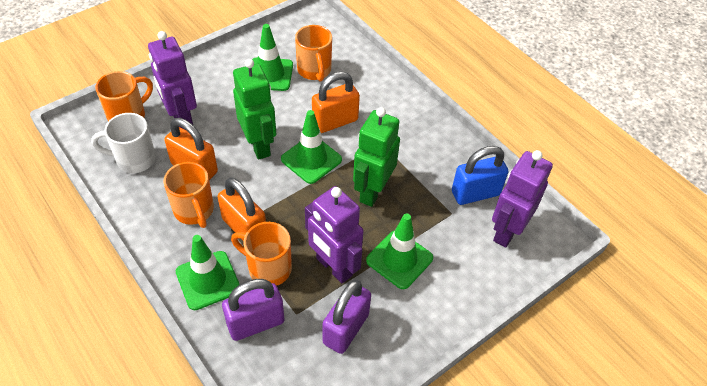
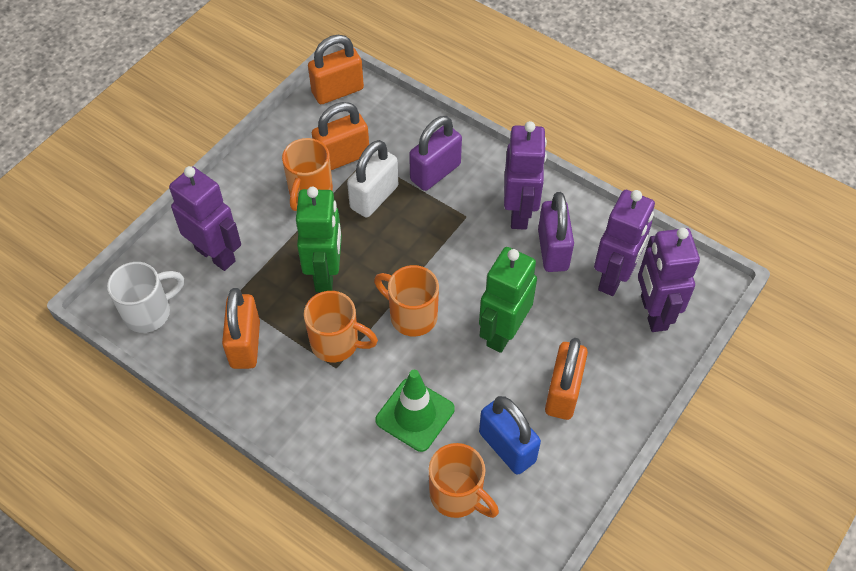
green traffic cone: [176,235,240,310] [252,24,293,91] [281,110,342,184] [366,213,433,289] = 4 -> [375,370,455,452] = 1
orange padlock: [164,118,218,180] [218,177,266,241] [312,72,360,133] = 3 -> [222,288,260,369] [308,35,364,104] [312,102,369,170] [545,338,588,420] = 4
purple robot: [148,31,197,130] [305,186,363,283] [492,150,553,248] = 3 -> [169,166,241,271] [504,121,547,230] [594,190,655,296] [638,228,700,332] = 4
white padlock: none = 0 -> [347,140,398,217] = 1

